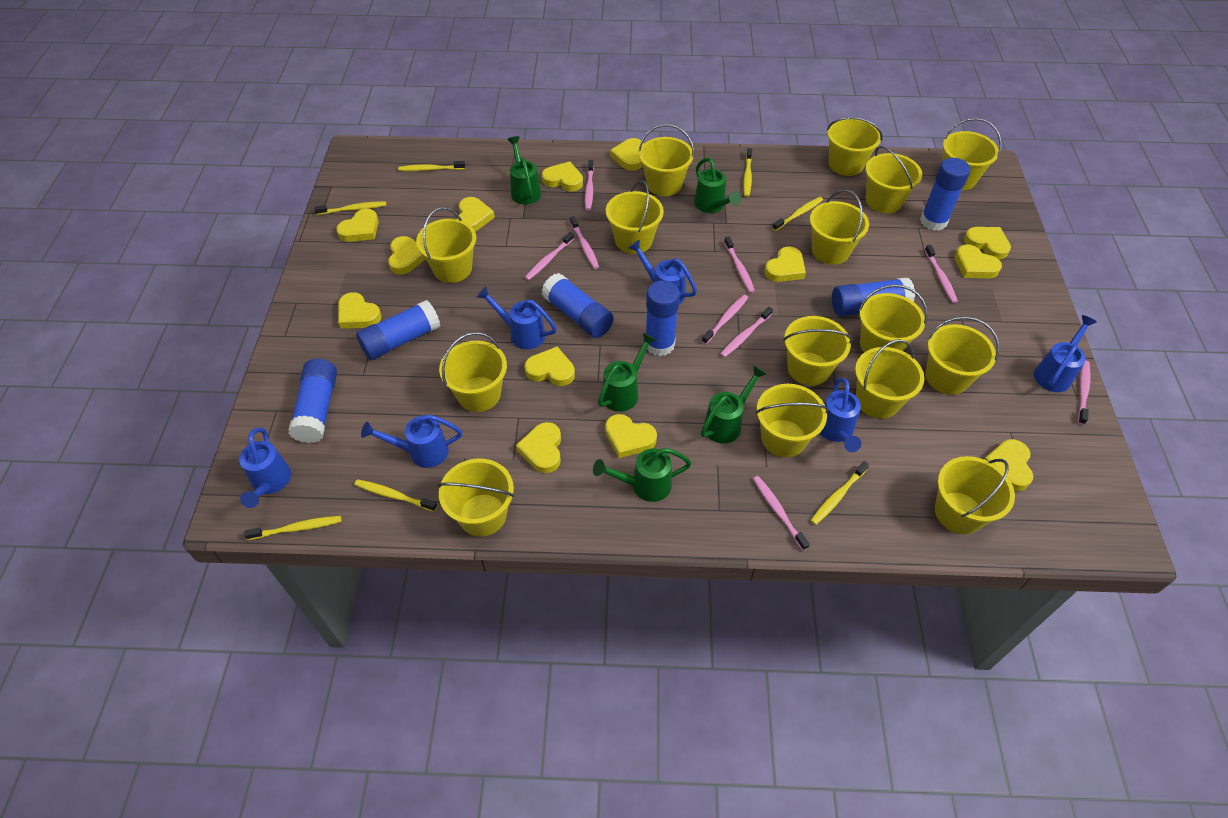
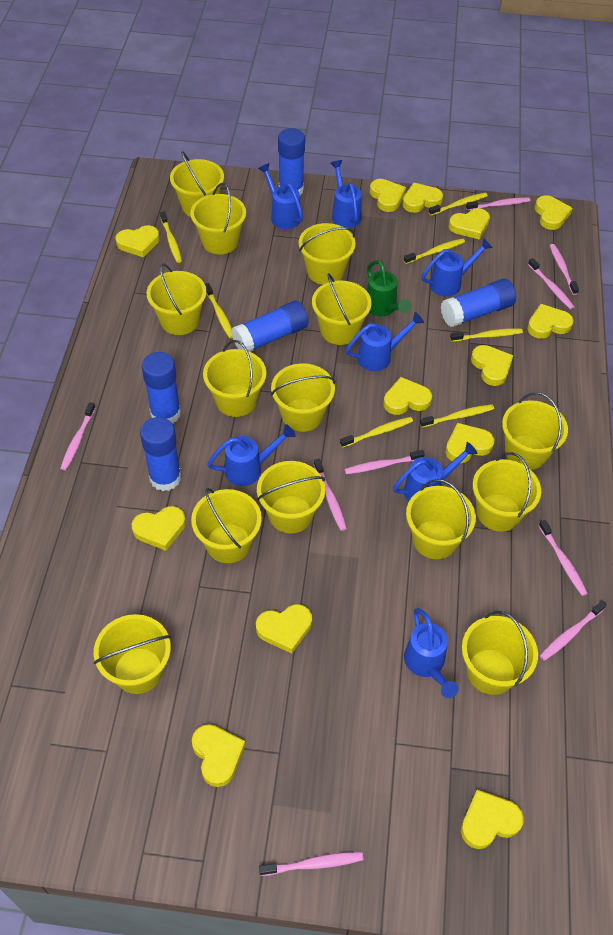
blue glue stick: [288,359,337,443] [356,300,440,360] [542,273,614,338] [646,280,680,356] [832,277,915,316] [920,158,971,231] = 6 -> [140,417,181,491] [142,352,181,424] [231,301,308,352] [278,128,305,195] [441,279,516,327] = 5
blue watering can: [239,428,291,508] [361,414,462,468] [477,286,557,349] [629,240,697,304] [820,378,861,452] [1034,315,1097,392] = 6 -> [207,424,296,486] [258,163,303,229] [330,160,362,228] [346,312,424,371] [393,442,477,501] [404,608,459,698] [421,238,493,297] = 7
green watering can: [507,136,541,205] [593,448,691,502] [598,333,656,412] [694,157,741,213] [701,365,767,443] = 5 -> [367,260,411,317] = 1
yellow bucket: [416,207,476,283] [437,458,514,537] [439,332,507,412] [606,180,664,254] [638,124,694,196] [755,384,829,457] [783,316,853,386] [810,190,869,264] [827,117,883,176] [855,339,924,419] [859,284,928,352] [865,146,922,213] [925,316,999,395] [935,456,1015,534] [942,118,1002,190] = 15 -> [94,614,171,694] [147,263,206,335] [170,151,224,217] [190,183,246,255] [191,488,262,563] [203,340,266,417] [257,461,325,533] [271,363,335,432] [299,223,356,285] [312,273,372,345] [406,479,476,559] [462,611,538,695] [473,452,541,532] [502,392,568,470] = 14

